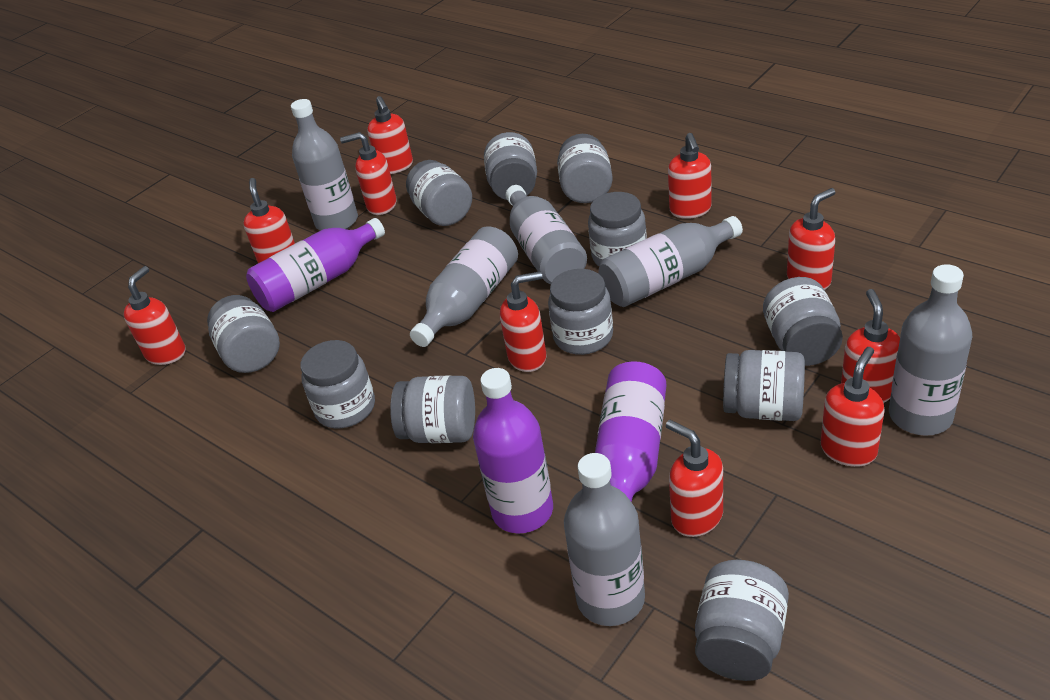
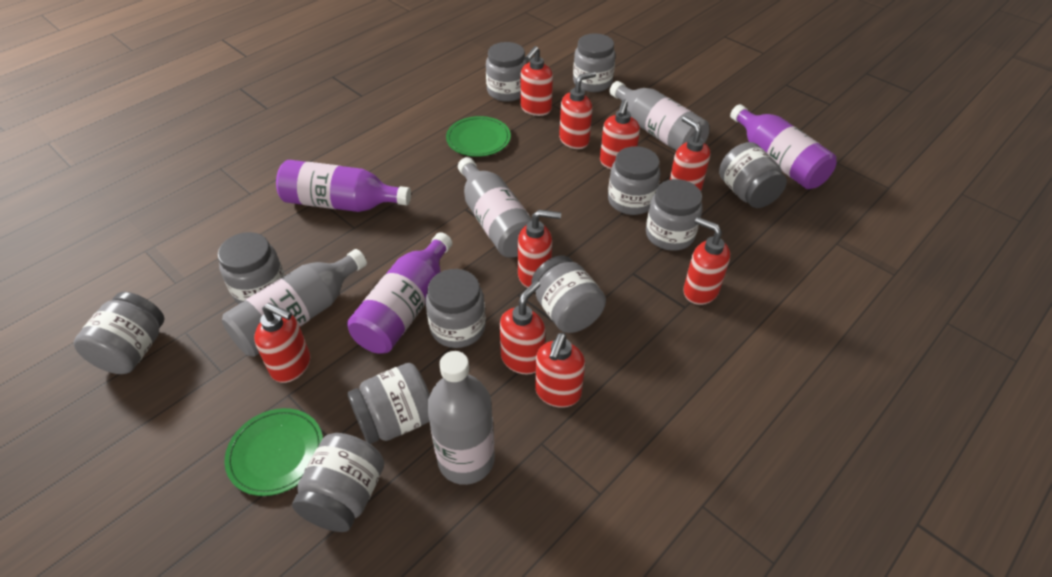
green plate: none = 0 -> [225,408,323,496] [446,116,511,157] = 2
grey bottle: [291,99,358,231] [410,226,518,347] [506,185,587,284] [564,453,645,626] [598,216,743,307] [889,264,972,436] = 6 -> [222,249,367,357] [427,351,495,485] [458,157,532,258] [609,81,709,151] = 4
red soap dispenser: [124,266,186,365] [243,178,295,263] [340,132,397,215] [367,96,413,174] [500,271,547,372] [666,420,723,537] [668,133,712,219] [787,188,835,290] [821,347,885,467] [841,289,900,403] = 10 -> [254,303,310,383] [500,281,545,374] [518,210,561,288] [520,46,553,116] [535,333,585,408] [559,71,596,149] [600,99,640,169] [670,116,710,191] [683,217,730,305] = 9

